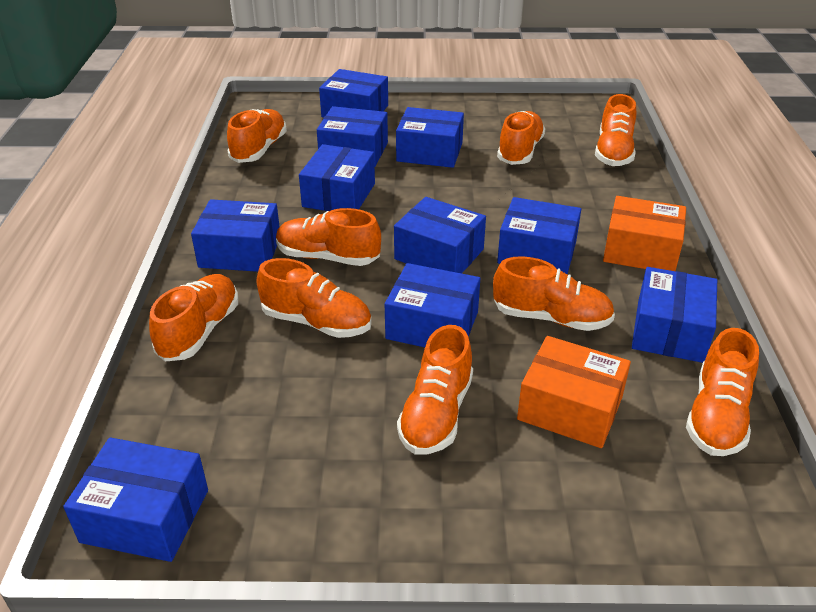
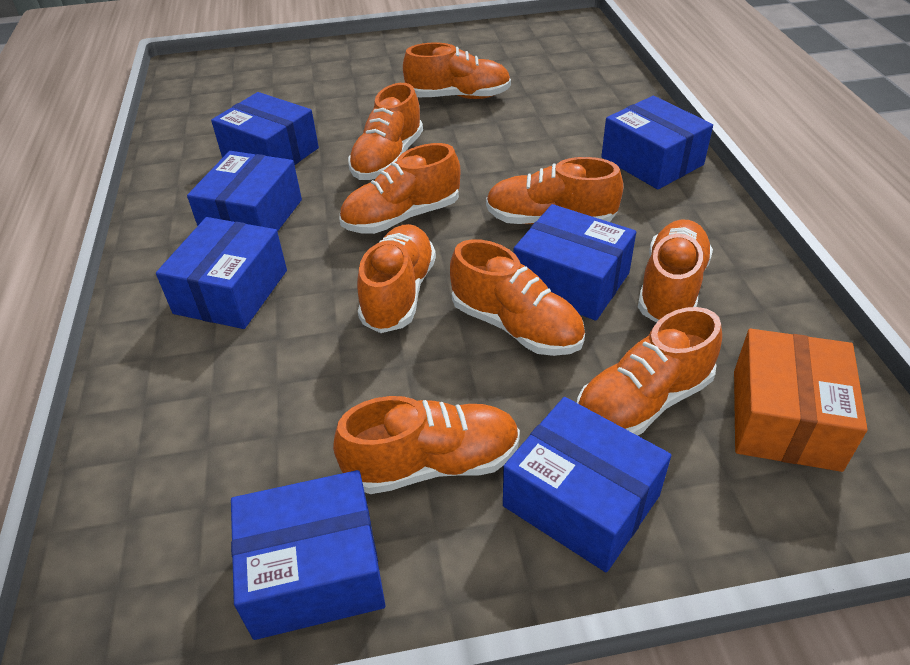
blue box: [63,438,208,562] [191,199,280,272] [299,144,375,211] [317,106,388,167] [319,69,388,118] [385,263,480,347] [394,197,486,273] [396,107,464,168] [497,197,581,274] [632,267,717,363] = 10 -> [156,217,287,329] [187,151,302,232] [211,92,319,165] [231,470,386,640] [503,397,671,572] [513,204,636,321] [601,96,713,190] = 7
orange box: [517,336,631,448] [603,196,686,271] = 2 -> [734,329,867,472] = 1

